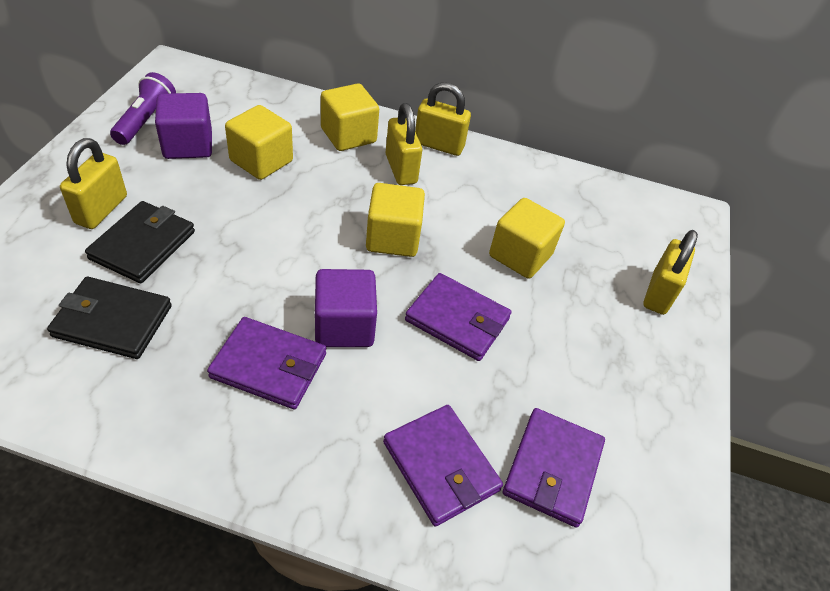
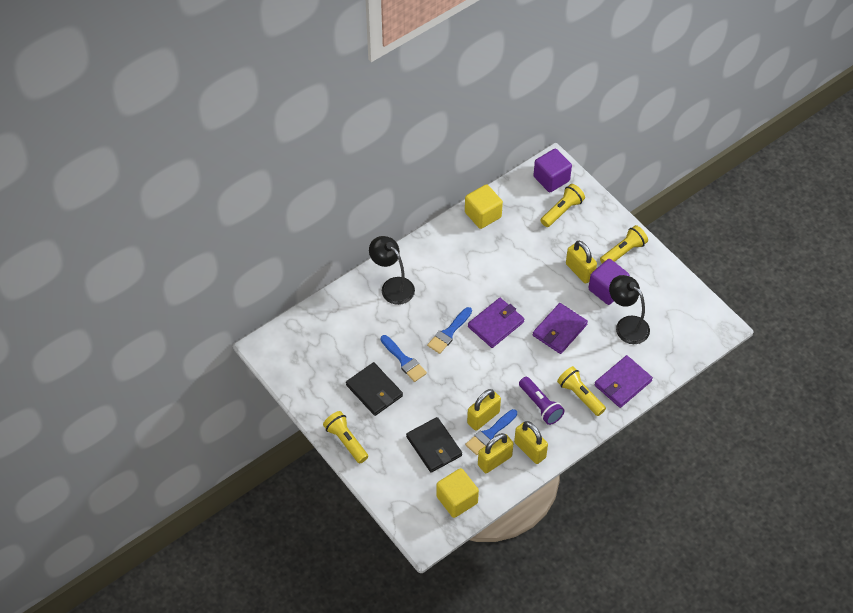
black lamp: none = 0 -> [369,236,415,305] [609,275,650,344] = 2
blue brush: none = 0 -> [380,335,427,382] [427,307,472,354] [465,409,517,455] = 3
purple wallet: [207,317,326,409] [383,405,503,527] [405,273,512,361] [503,408,605,528] = 4 -> [468,298,524,348] [533,303,588,354] [594,355,653,408] = 3
yellow cube: [225,105,293,180] [321,83,379,151] [366,183,425,257] [489,198,565,279] = 4 -> [436,468,479,518] [465,184,503,229] = 2
yellow flashlight: none = 0 -> [323,411,368,463] [541,184,585,227] [557,366,606,416] [600,225,648,264] = 4

